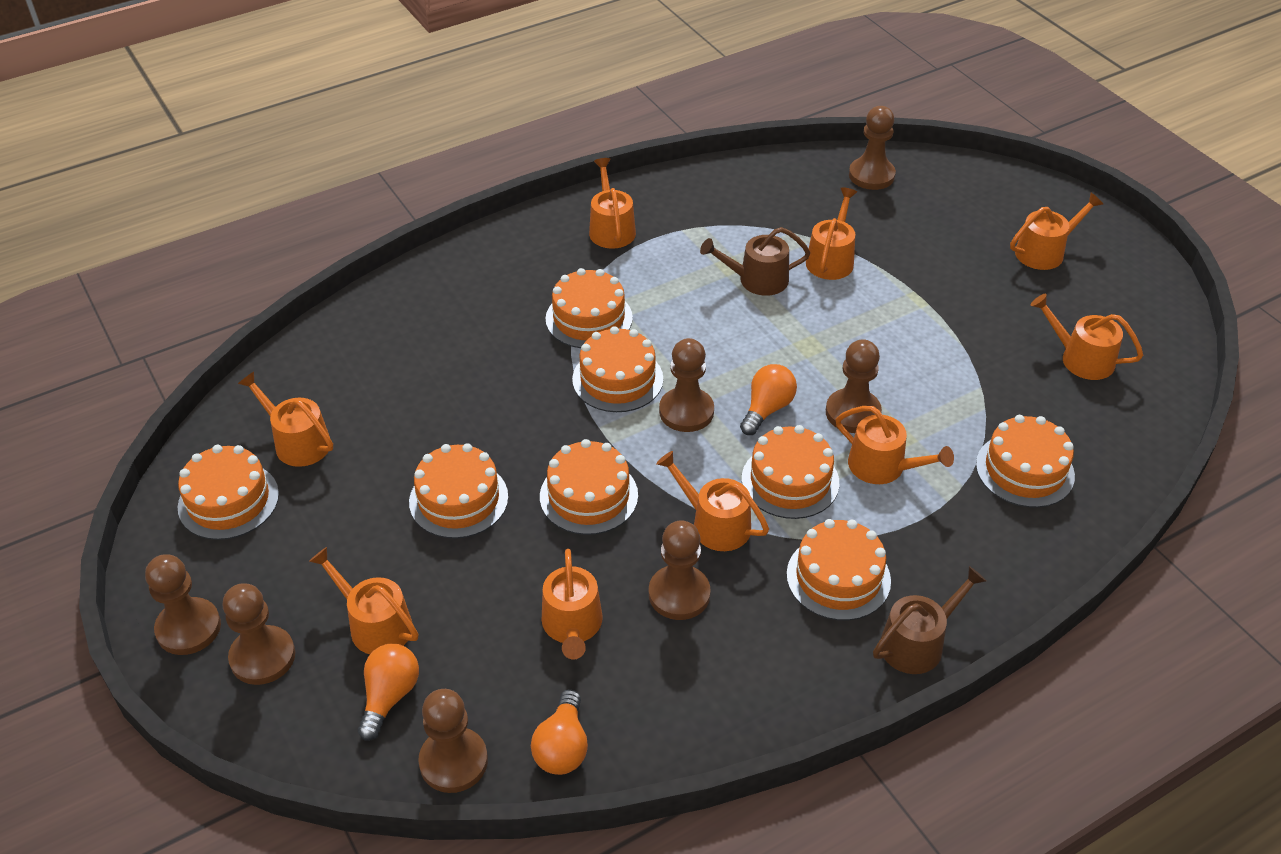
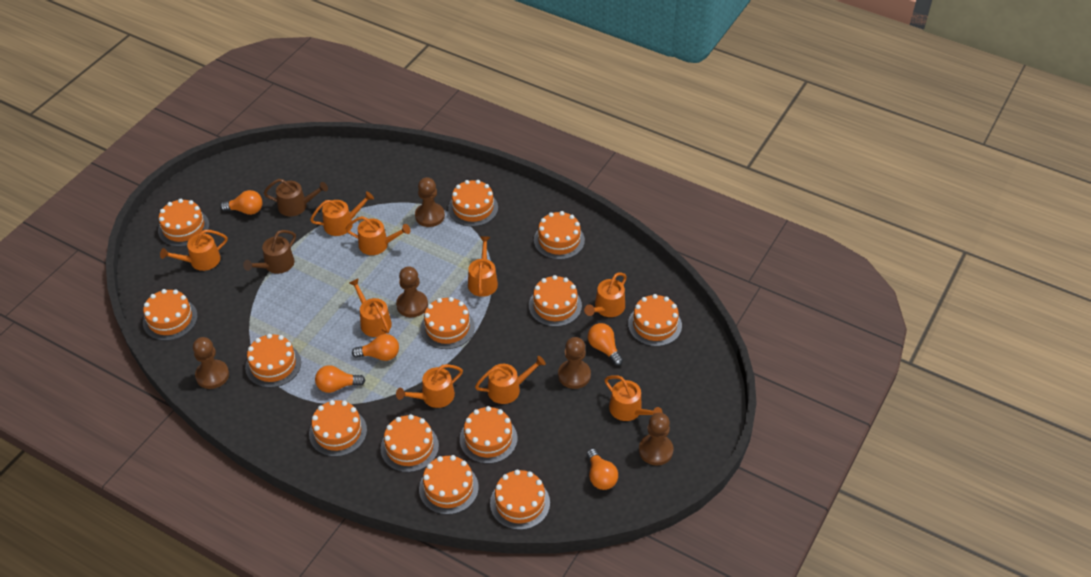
brown pawn: [145,554,221,655] [222,583,295,685] [418,689,488,793] [649,520,711,620] [659,338,714,432] [826,339,882,433] [849,106,896,190] = 7 -> [193,337,229,389] [396,266,428,317] [415,177,445,227] [558,337,591,389] [639,413,673,466] = 5
orange cake: [178,445,279,540] [409,443,508,538] [540,439,638,535] [545,268,633,348] [572,326,663,412] [742,425,839,519] [787,519,891,621] [976,415,1075,508] = 8 -> [143,289,198,341] [158,199,209,247] [245,334,301,388] [309,400,367,457] [381,414,439,472] [419,455,479,515] [421,297,475,349] [448,180,498,227] [460,406,517,464] [490,469,550,530] [529,275,582,327] [534,211,585,260] [628,294,682,346] = 13
orange light bulb: [358,644,419,741] [531,690,588,775] [740,364,797,435] = 3 -> [220,190,262,215] [315,365,366,393] [352,334,399,361] [587,449,618,490] [588,323,623,366] = 5

